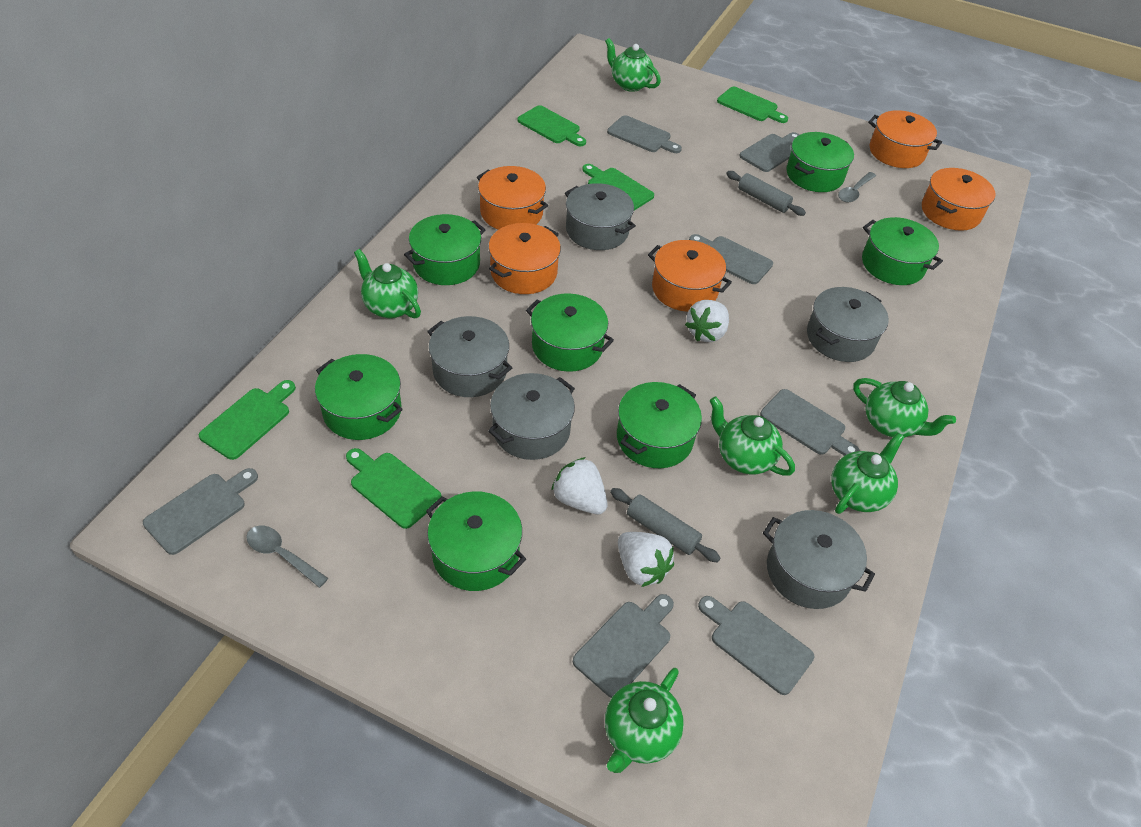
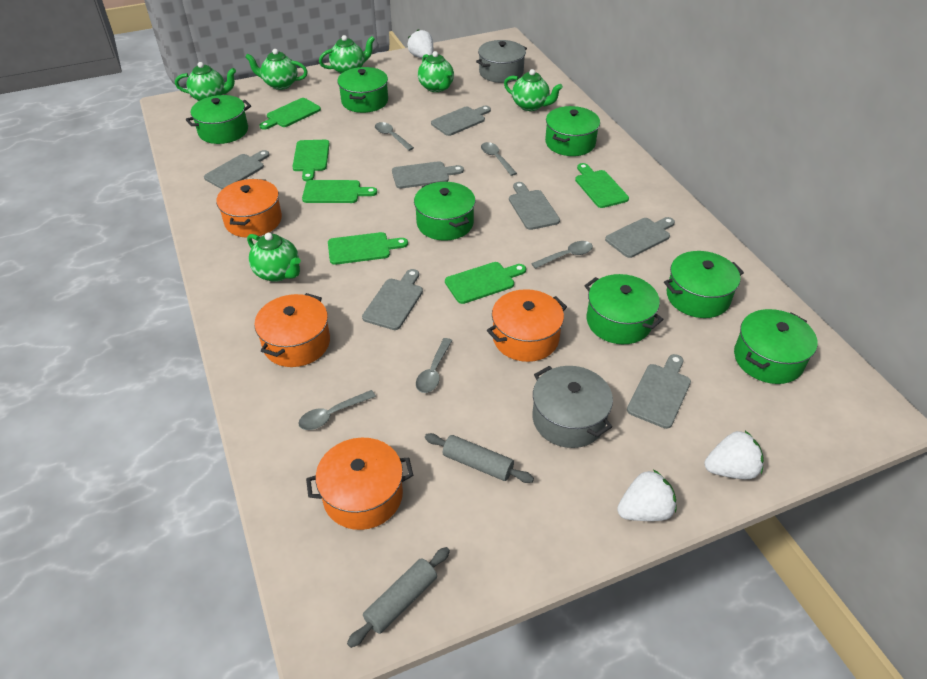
green cutting board: [199,380,296,460] [346,448,442,529] [517,105,586,146] [582,164,654,210] [717,86,788,123] = 5 -> [259,98,321,130] [292,140,330,181] [302,180,377,203] [328,232,408,265] [445,262,526,304] [575,163,629,208] = 6
grey pot: [427,316,512,397] [488,373,575,460] [565,183,636,250] [763,510,875,609] [807,287,889,362] = 5 -> [476,40,527,83] [532,366,613,448] = 2
grey spoon: [246,526,328,588] [838,172,876,202] = 2 -> [298,390,376,430] [375,122,414,151] [416,338,452,393] [481,142,517,176] [531,241,593,269] = 5
orange pot: [477,166,548,230] [488,223,561,294] [648,240,732,312] [868,110,942,168] [922,168,996,231] = 5 -> [216,179,282,238] [254,293,330,367] [306,438,413,530] [487,289,567,362] = 4

